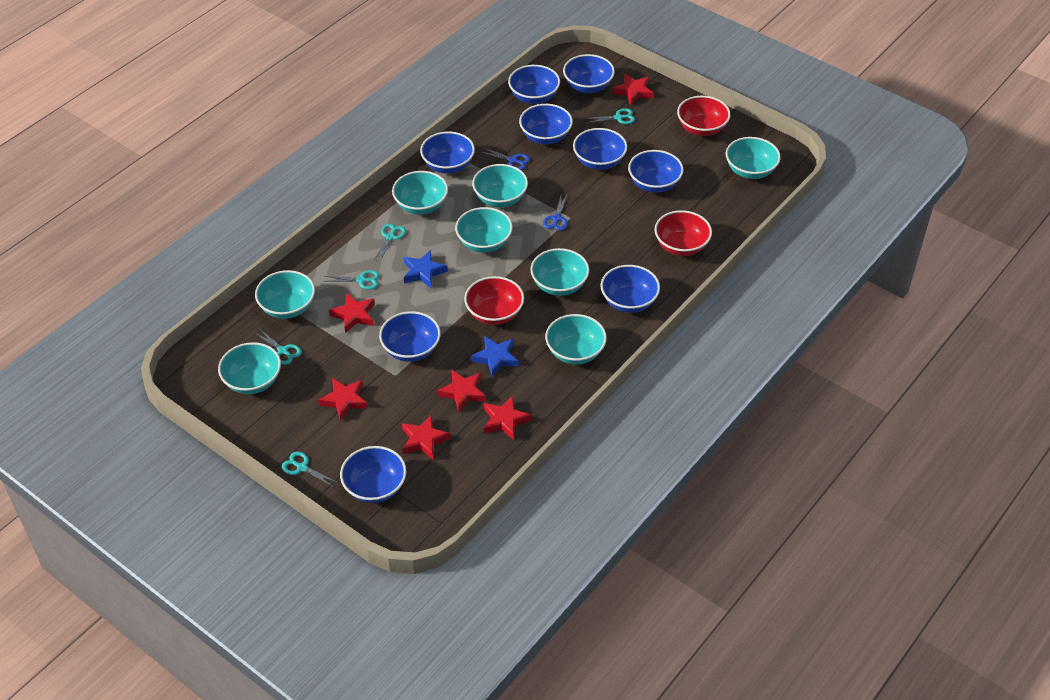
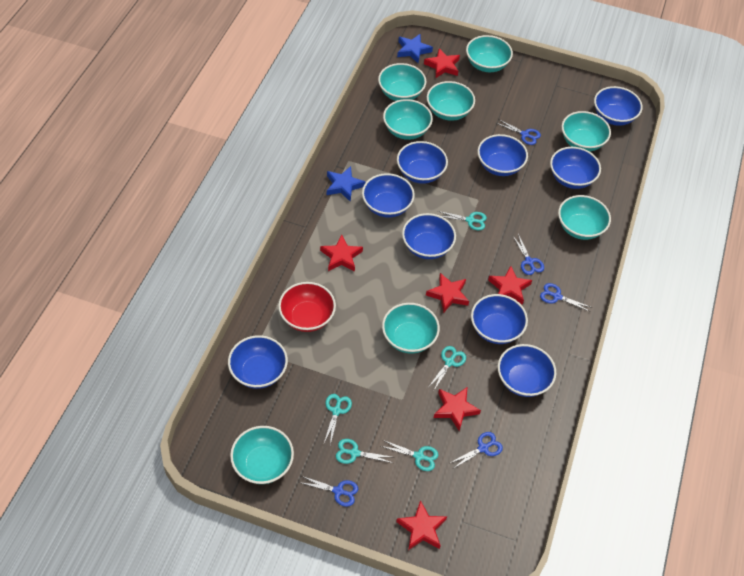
blue scissors: [481,148,530,170] [543,195,568,231] = 2 -> [299,476,358,507] [450,432,503,469] [497,119,541,145] [513,234,544,275] [540,283,592,312] = 5
red bowl: [464,276,524,325] [654,210,712,256] [677,96,731,136] = 3 -> [278,282,336,332] = 1

